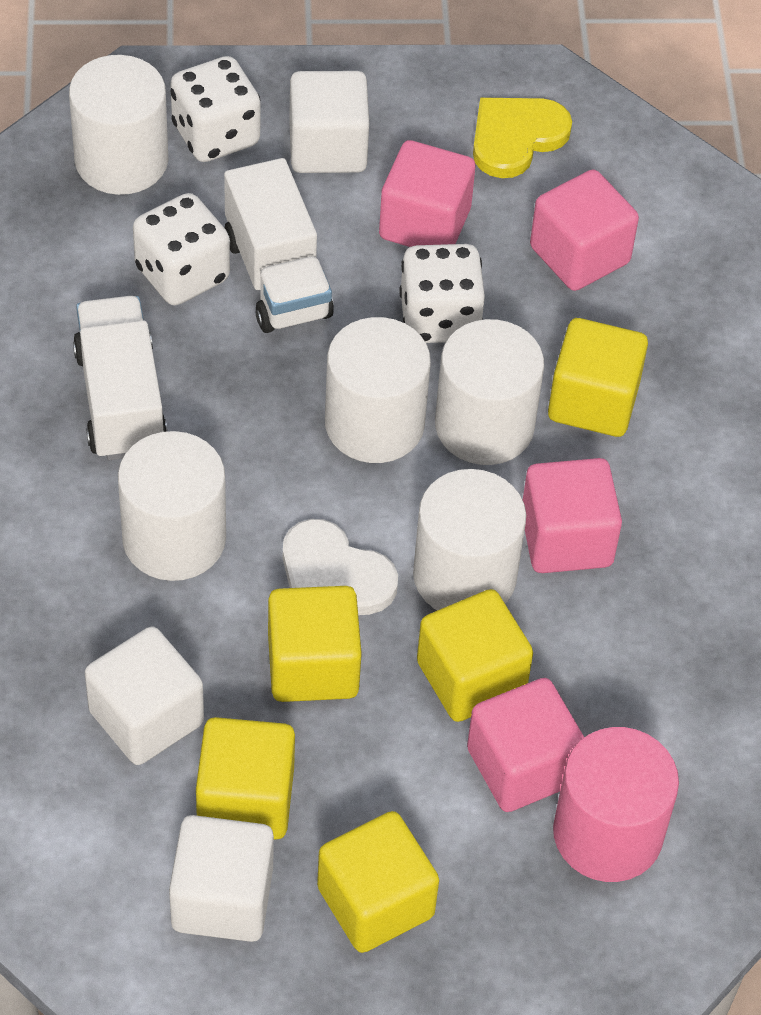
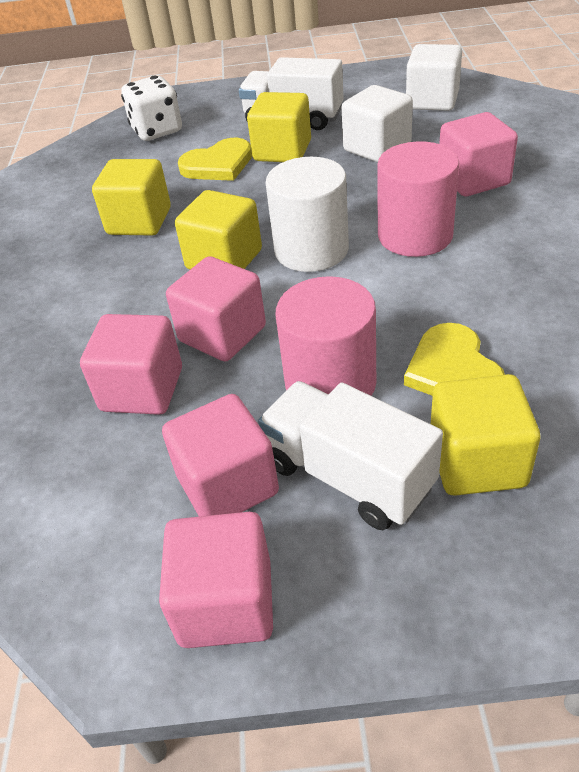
pink cube: [379,140,475,247] [467,678,584,812] [523,458,622,573] [530,169,639,291] = 4 -> [80,314,182,415] [159,512,273,648] [162,394,279,517] [166,256,266,361] [439,112,518,196] = 5
pink cylinder: [553,727,679,882] = 1 -> [276,276,376,396] [377,141,459,257] = 2
white cube: [85,626,204,765] [169,815,274,942] [289,71,369,173] = 3 -> [342,85,413,162] [406,44,462,111] = 2
white cylinder: [69,55,168,195] [118,431,226,581] [325,317,431,463] [413,469,526,610] [435,319,544,465] = 5 -> [266,157,349,272] = 1
white dice: [133,193,230,305] [170,56,260,162] [399,244,485,343] = 3 -> [121,75,182,141] = 1
white heart: [283,519,398,615] = 1 -> none = 0
yellow cube: [196,717,295,840] [268,586,362,702] [317,811,439,953] [417,589,533,722] [548,318,648,437] = 5 -> [92,159,171,236] [175,190,262,270] [247,92,311,162] [431,374,540,496] = 4
yellow heart: [473,98,572,178] = 1 -> [178,138,252,181] [404,323,505,396] = 2

